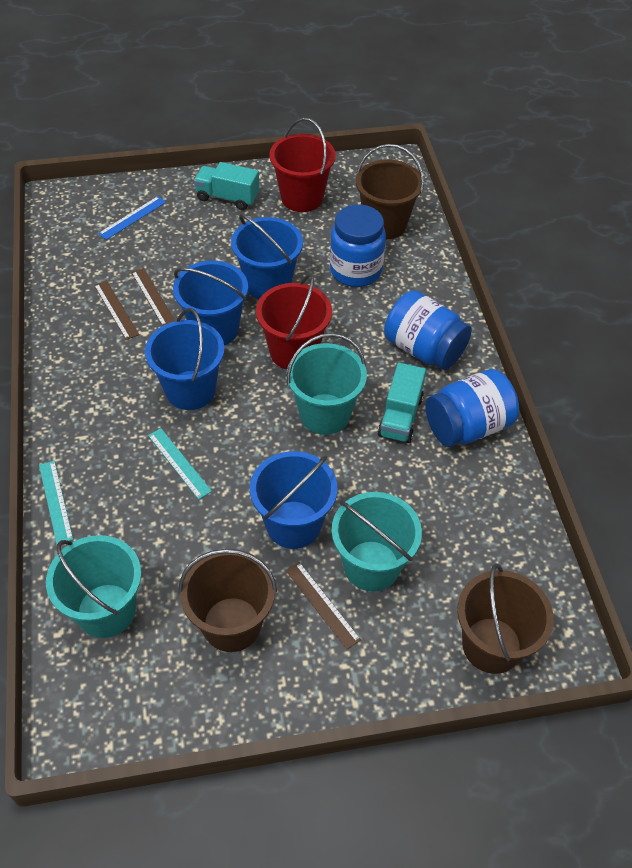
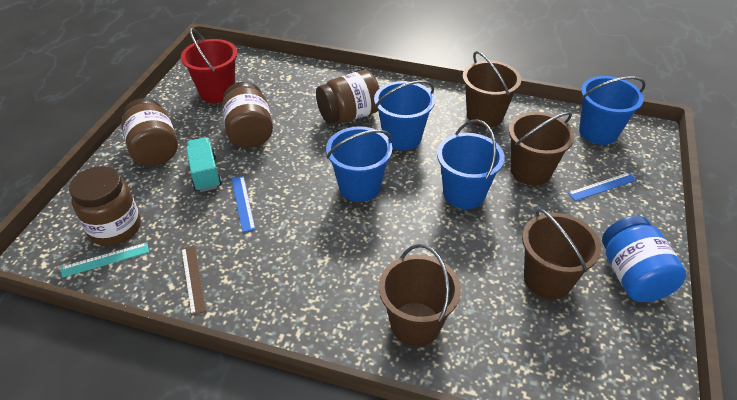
blue jar: [330,205,386,287] [384,290,472,370] [425,369,519,447] = 3 -> [602,216,687,302] = 1
blue ruler: [98,196,166,240] = 1 -> [232,176,255,232] [568,172,637,201] = 2
brown bucket: [179,549,277,652] [356,144,424,240] [457,564,554,674] = 3 -> [379,244,461,346] [462,51,522,127] [509,112,575,186] [522,208,601,299] = 4
brown jar: none = 0 -> [69,166,141,246] [121,98,178,166] [222,82,273,148] [316,70,379,124] = 4
brown ruler: [94,280,139,340] [131,268,175,326] [286,562,361,649] = 3 -> [181,245,206,316] = 1
red bucket: [256,273,332,370] [269,118,336,212] = 2 -> [181,28,238,103] = 1
turquoise bucket: [46,535,141,638] [287,333,367,435] [331,492,422,592] = 3 -> none = 0
turquoise ruler: [39,461,73,544] [148,428,212,499] = 2 -> [61,242,149,278] = 1
turquoise truck: [194,162,259,210] [378,363,426,443] = 2 -> [186,137,222,192] = 1

